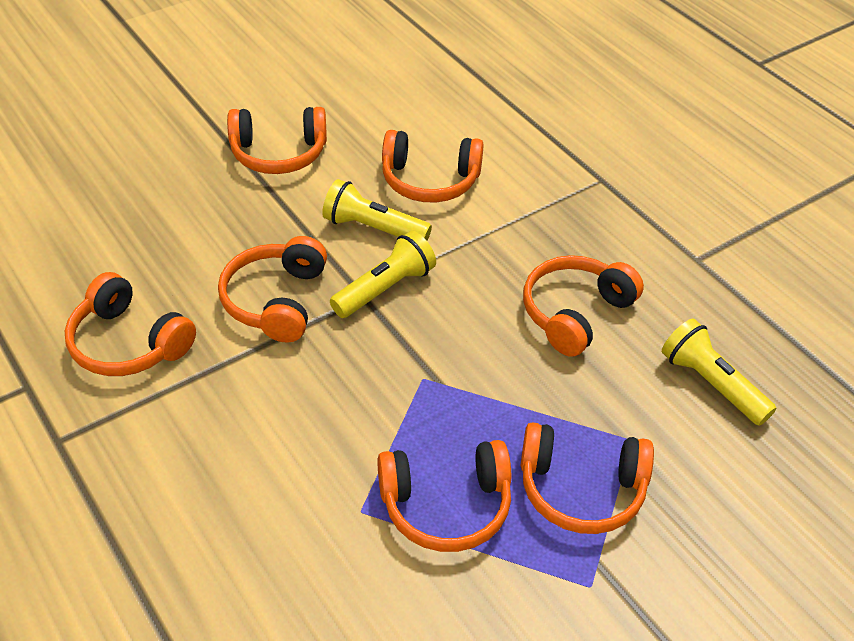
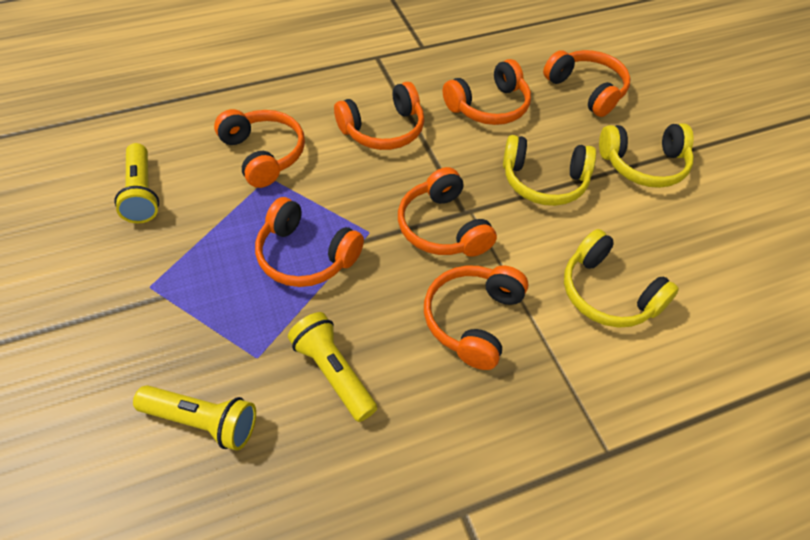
yellow headphones: none = 0 -> [503,135,596,206] [564,229,679,328] [599,123,694,188] = 3

